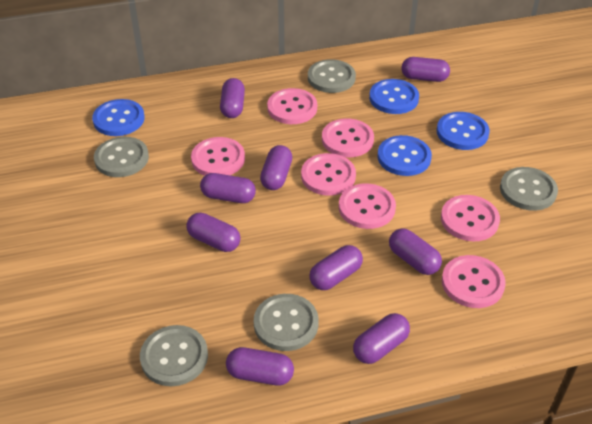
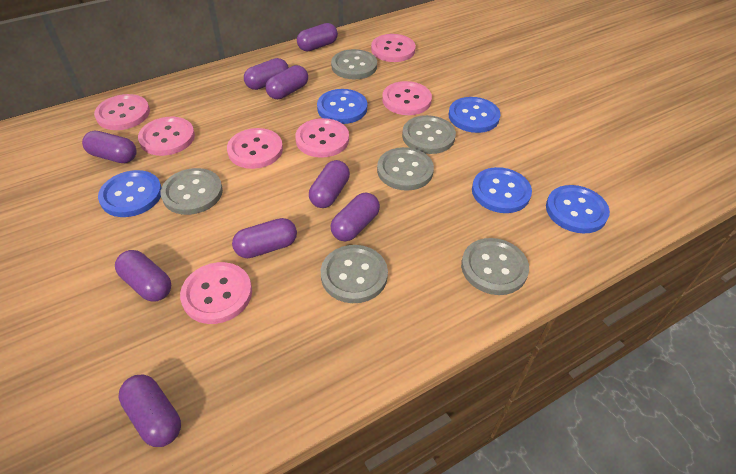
blue button: [92,99,145,136] [369,79,419,114] [378,135,432,176] [436,112,490,150] = 4 -> [98,170,162,217] [317,89,367,124] [449,97,501,133] [472,167,532,213] [546,185,610,233] = 5
grey button: [94,137,149,177] [140,325,208,386] [254,294,319,351] [308,59,356,93] [500,167,558,211] = 5 -> [161,168,223,215] [321,245,388,303] [331,49,377,80] [377,147,434,191] [402,115,456,154] [461,238,529,295] = 6

